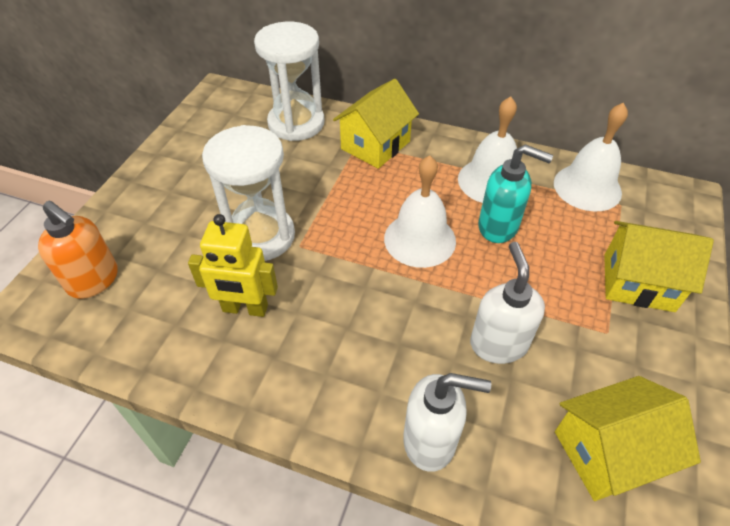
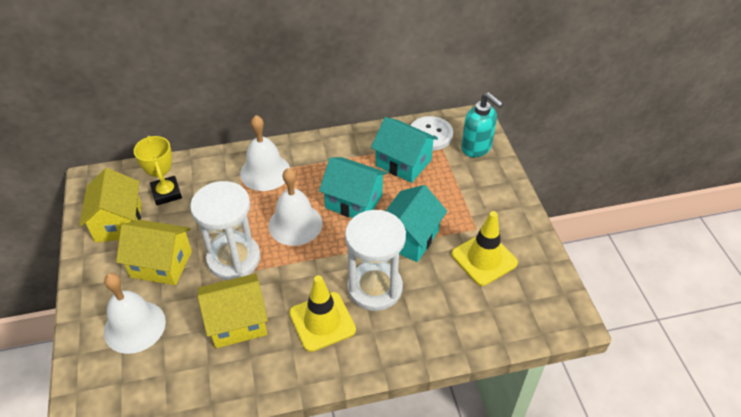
orange soap dispenser: [38,201,118,299] = 1 -> none = 0
turquoise house: none = 0 -> [319,157,387,218] [371,117,438,183] [386,185,447,262] = 3
white button: none = 0 -> [410,116,453,150] = 1
white soap dispenser: [403,373,491,472] [470,242,545,364] = 2 -> none = 0
yellow robot: [188,214,278,317] = 1 -> none = 0
yellow traffic cone: none = 0 -> [289,275,356,352] [452,211,518,286] = 2
yellow trophy: none = 0 -> [134,136,182,205] = 1

